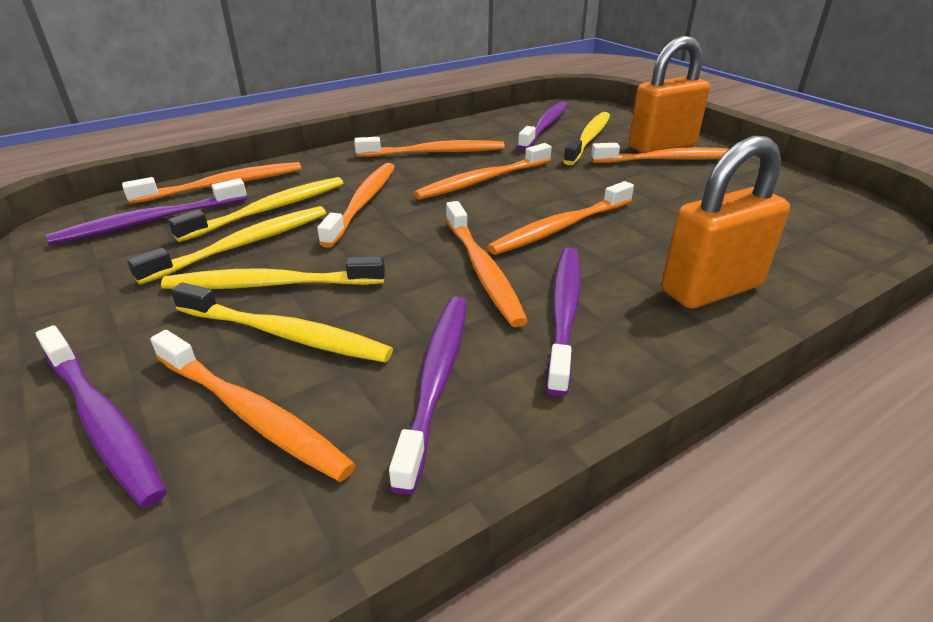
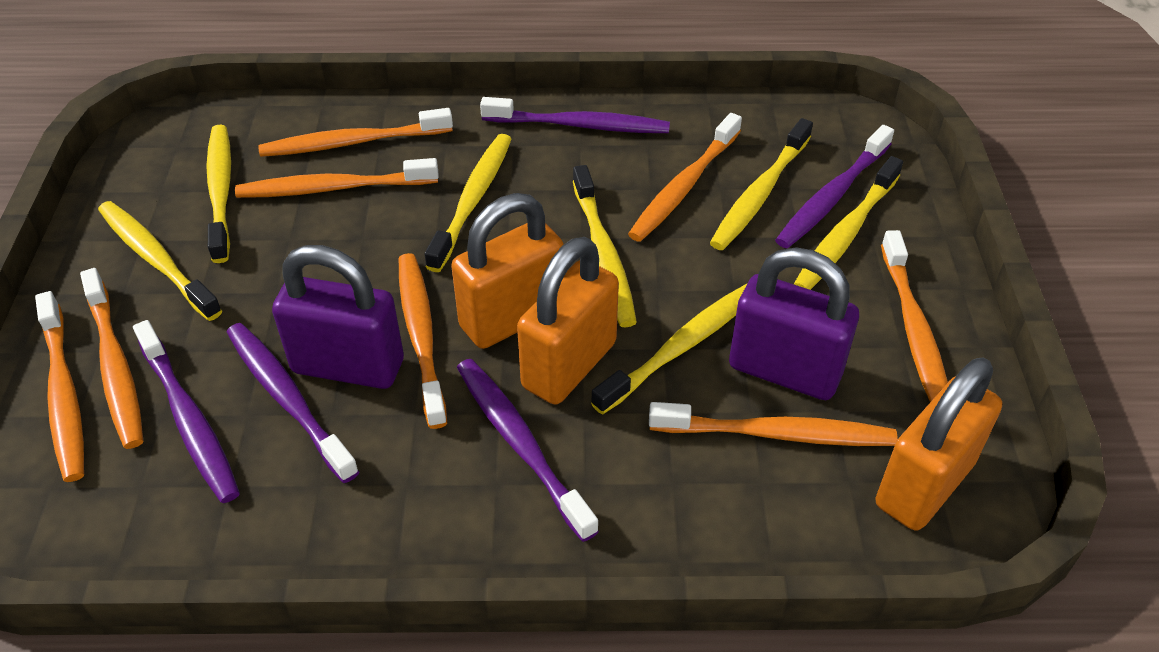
orange padlock: [629,36,710,153] [662,136,790,309] = 2 -> [451,193,564,349] [517,237,619,405] [875,358,1002,531] = 3
purple padlock: none = 0 -> [272,245,404,389] [729,247,859,400] = 2
yellow toothbrush: [127,206,326,285] [161,256,385,289] [168,177,343,242] [171,283,393,362] [563,112,610,165] = 5 -> [98,201,222,321] [206,124,231,263] [425,134,511,272] [573,165,637,328] [591,284,747,415] [710,118,813,250] [794,156,903,290] = 7

